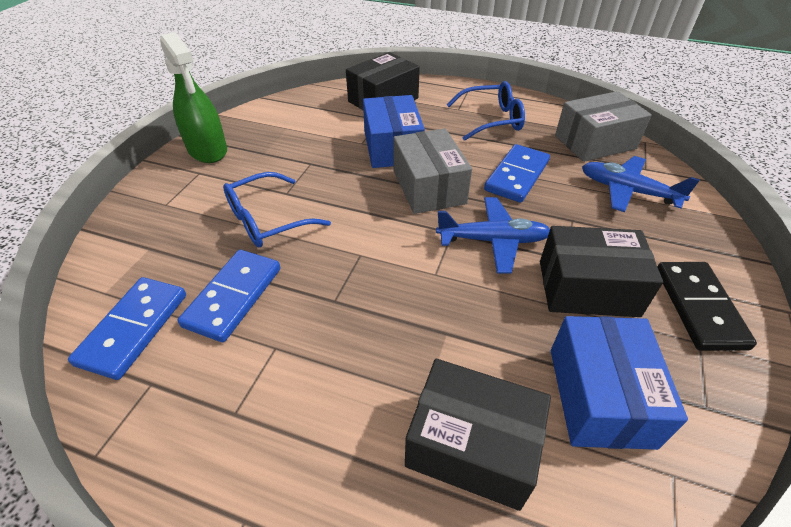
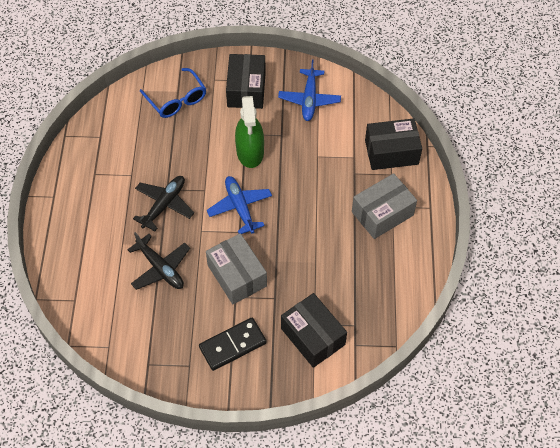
black plane: none = 0 -> [127,232,190,290] [133,176,194,231] = 2
blue box: [363,95,425,168] [551,316,688,450] = 2 -> none = 0
blue domino: [68,277,186,380] [178,250,281,342] [484,144,550,203] = 3 -> none = 0
blue glasses: [223,172,331,247] [447,81,525,141] = 2 -> [140,68,206,118] = 1

